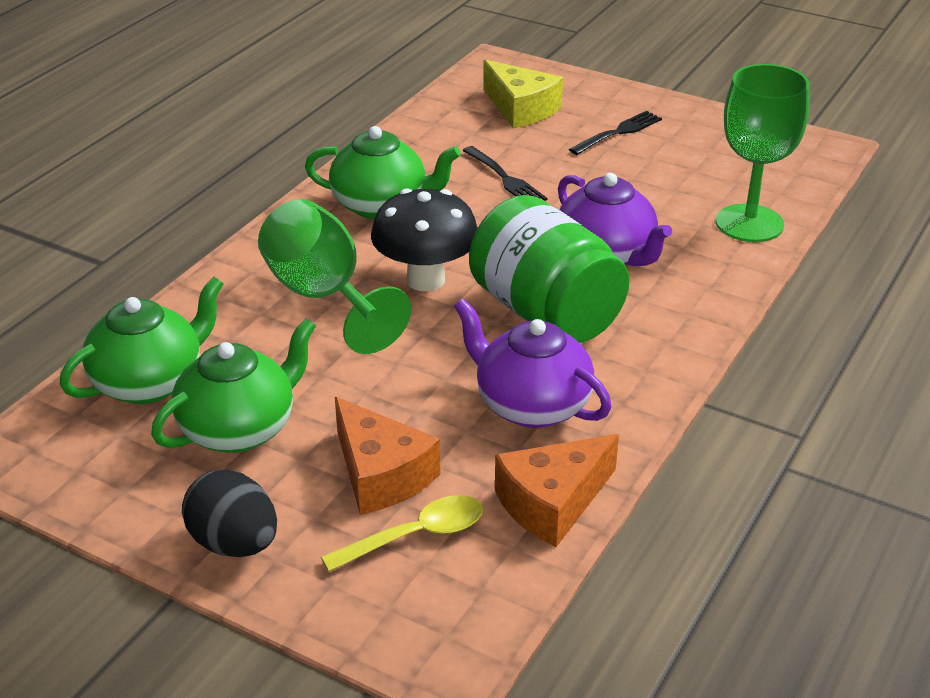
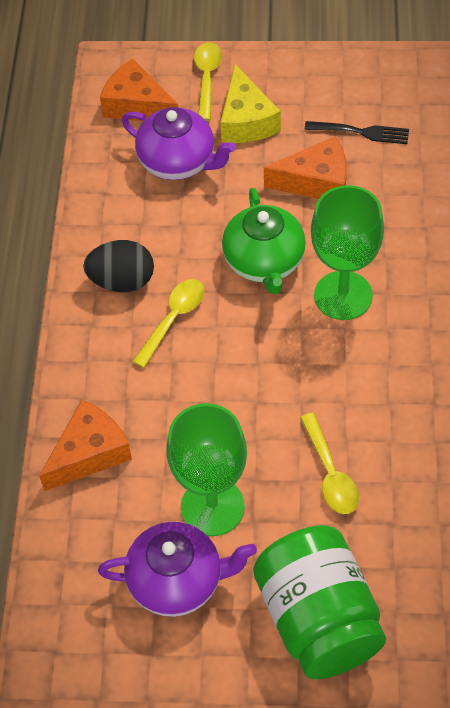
black fork: [462,146,547,201] [569,111,662,155] = 2 -> [304,121,409,144] = 1
black mushroom: [371,188,478,291] = 1 -> none = 0
green teapot: [60,277,224,404] [151,318,316,453] [305,126,461,219] = 3 -> [222,188,306,294] = 1
orange cheese: [335,397,440,515] [495,434,619,547] = 2 -> [39,400,132,491] [100,59,178,121] [264,136,347,199] = 3
yellow spoon: [321,495,483,572] = 1 -> [132,279,205,368] [194,42,222,121] [300,413,359,514] = 3

